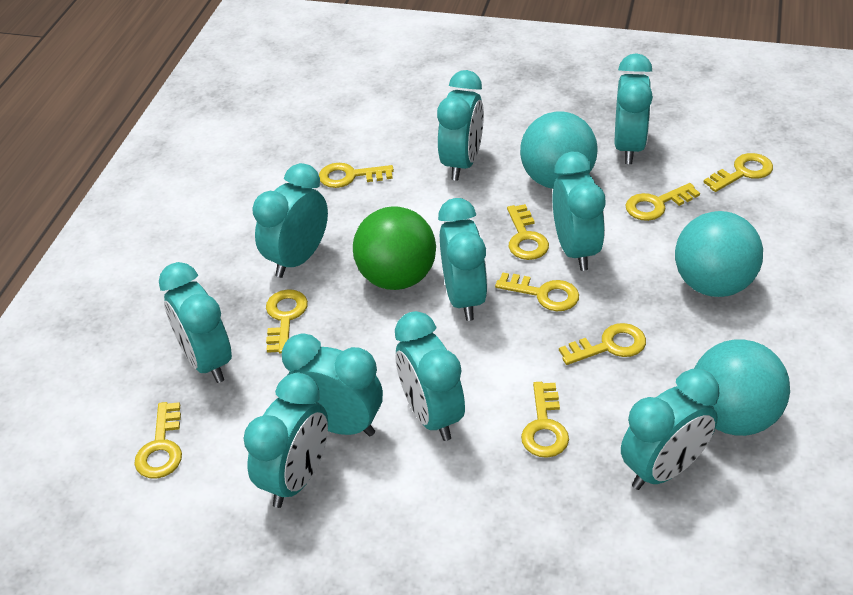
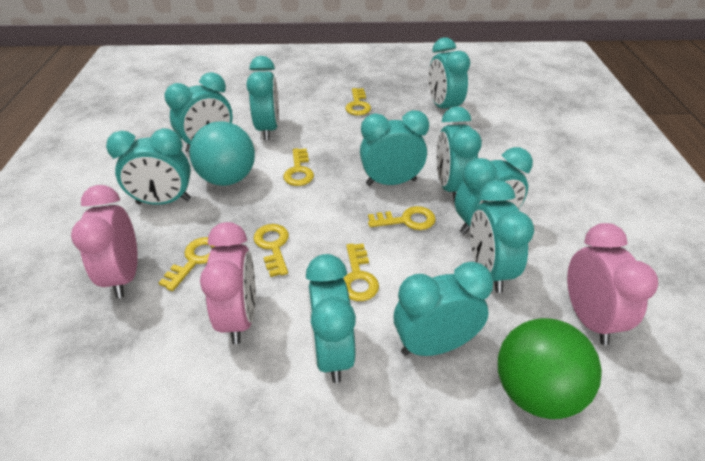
pink clock: none = 0 -> [71,185,138,298] [200,222,256,344] [567,223,658,345] = 3
turquoise ball: [520,111,598,189] [675,211,763,297] [694,340,790,436] = 3 -> [189,121,255,186] = 1
yellow key: [134,402,182,479] [266,289,308,353] [319,163,394,188] [495,272,579,311] [507,204,549,260] [521,382,569,458] [559,323,646,365] [625,183,700,221] [703,153,773,192] = 9 -> [158,237,215,291] [253,224,289,277] [283,148,314,186] [343,244,379,301] [345,88,371,116] [368,206,436,230] = 6

